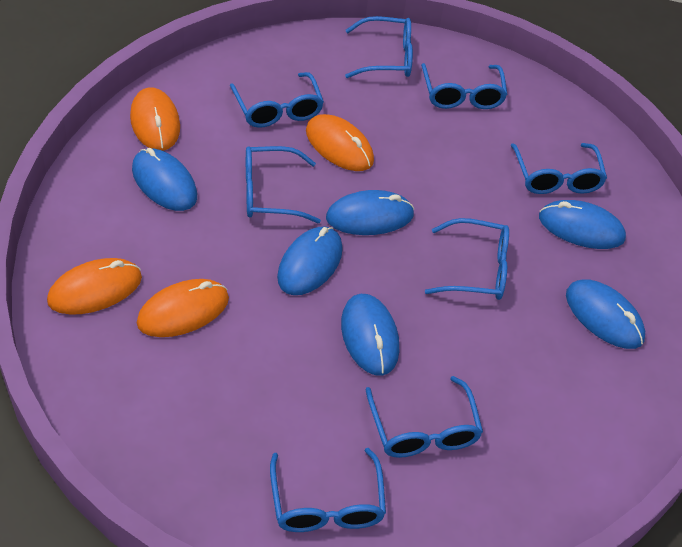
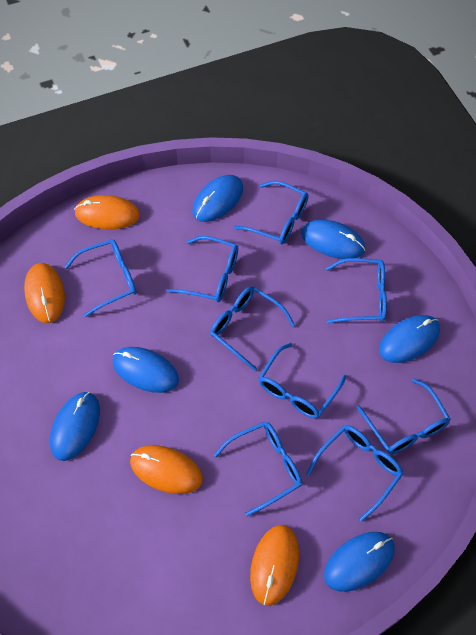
blue glasses: [230,72,324,128] [246,146,321,223] [270,448,386,532] [345,16,413,78] [366,376,483,458] [421,63,508,109] [425,218,509,300] [510,143,607,194] = 8 -> [65,239,137,317] [167,236,238,302] [210,286,295,371] [214,422,302,516] [234,181,309,245] [259,343,346,418] [306,425,403,521] [326,258,387,323] [357,378,451,455] = 9

